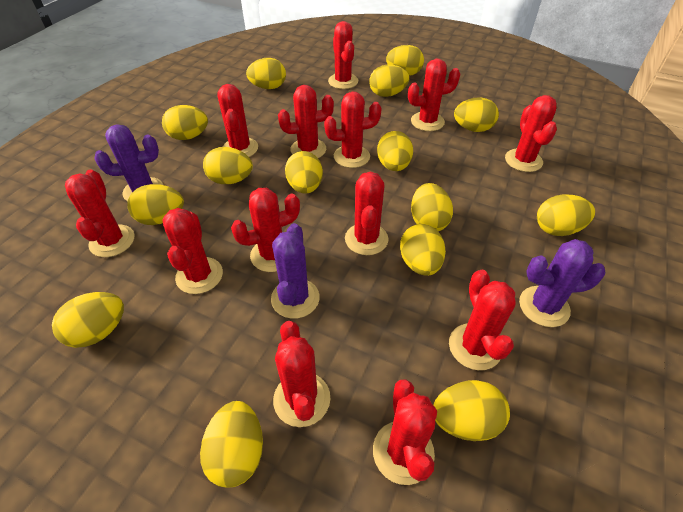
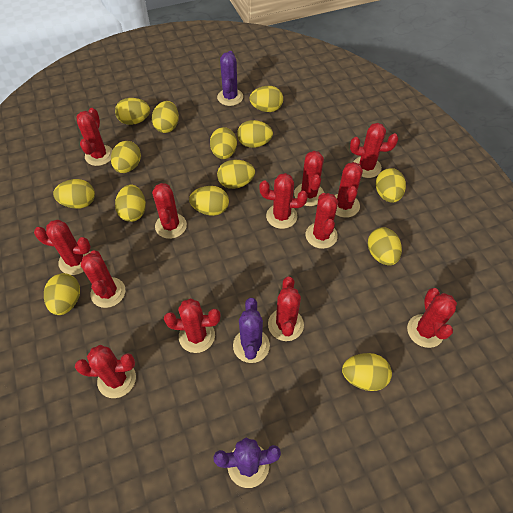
yellow egg: [52,292,124,348] [127,184,184,225] [162,105,208,140] [200,401,263,488] [203,147,253,184] [246,58,286,89] [285,151,323,194] [369,64,409,97] [377,131,413,171] [386,45,424,76] [400,224,446,276] [411,183,453,231] [433,380,510,441] [454,97,499,132] [537,194,595,236] = 15 -> [44,273,80,315] [53,179,95,209] [111,141,141,173] [115,98,150,125] [115,185,146,222] [152,101,179,133] [189,186,229,216] [210,127,237,159] [217,160,255,189] [237,120,273,148] [250,86,283,112] [342,353,392,391] [368,227,402,266] [376,168,406,203] = 14

